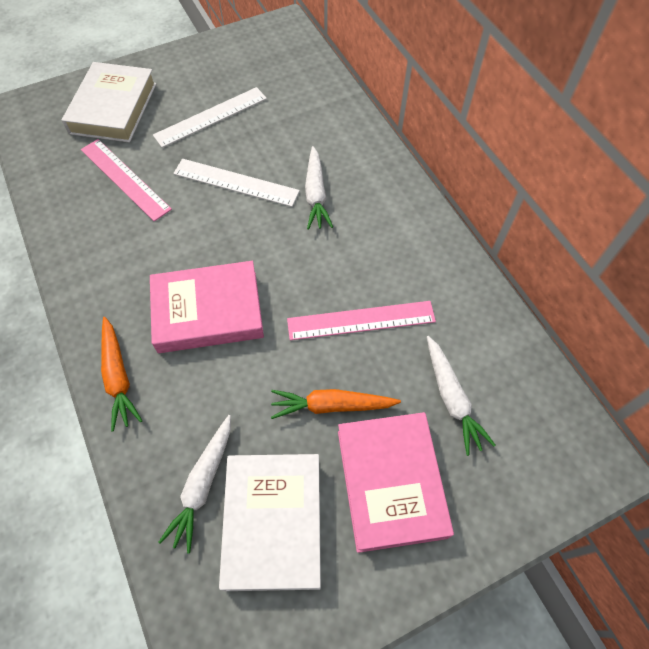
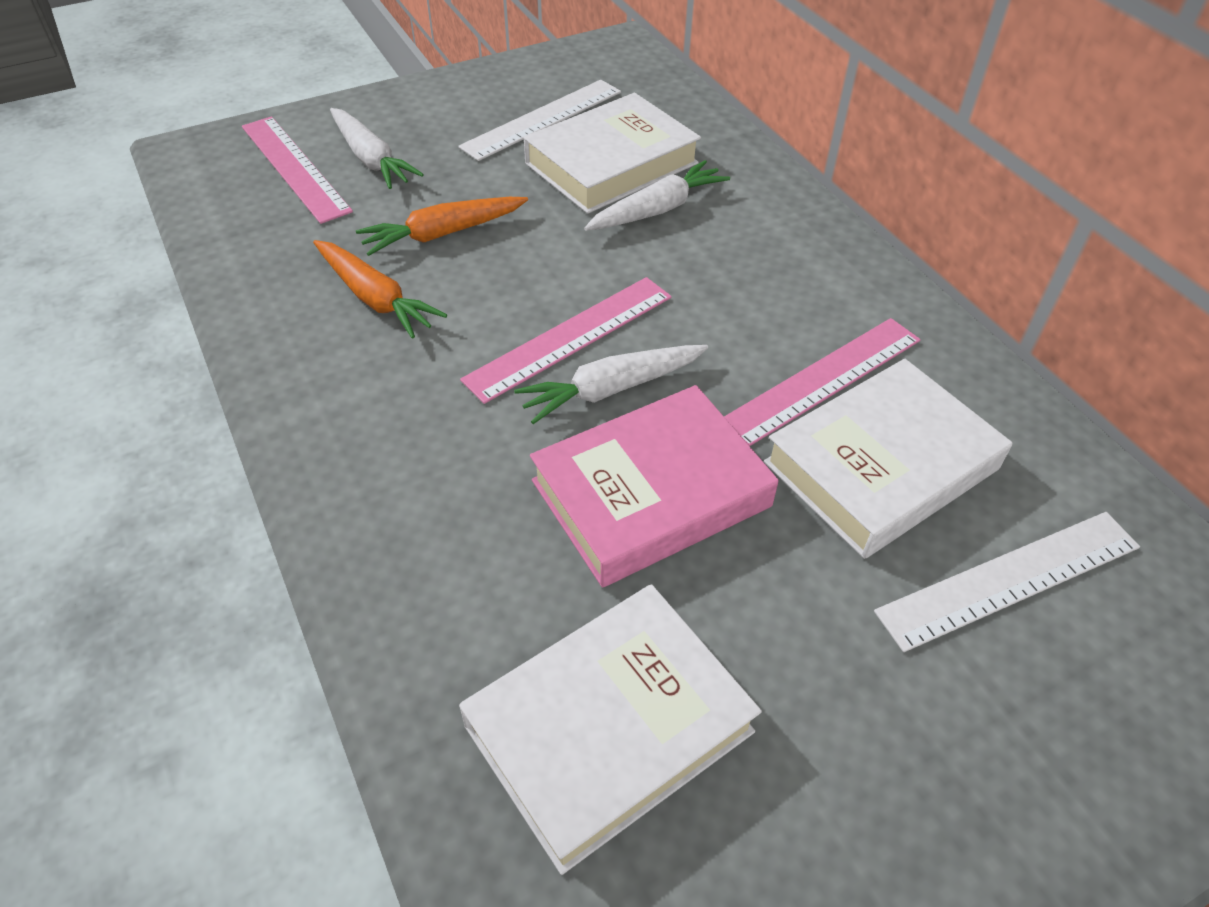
pink book: [150,261,264,353] [338,412,454,553] = 2 -> [530,385,779,588] = 1
pink ruler: [81,139,172,221] [287,301,436,340] = 2 -> [242,116,353,224] [460,277,672,404] [724,318,921,446] = 3
white book: [62,62,157,143] [219,454,321,591] = 2 -> [459,584,762,875] [524,93,701,214] [764,359,1012,559] = 3

